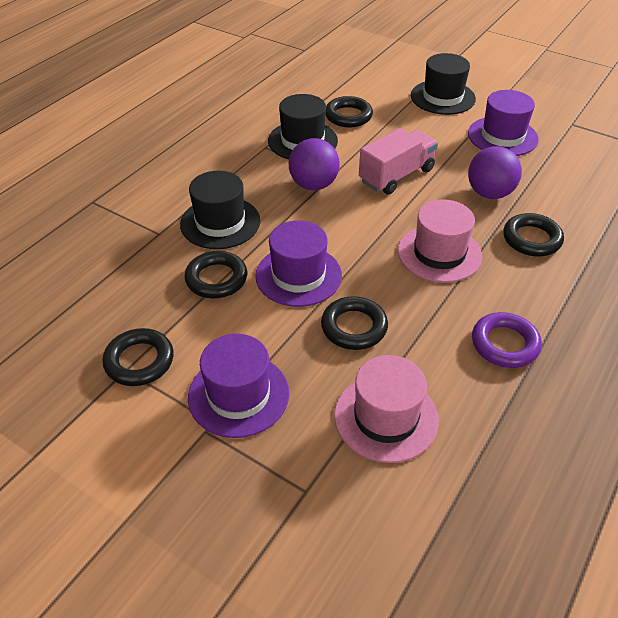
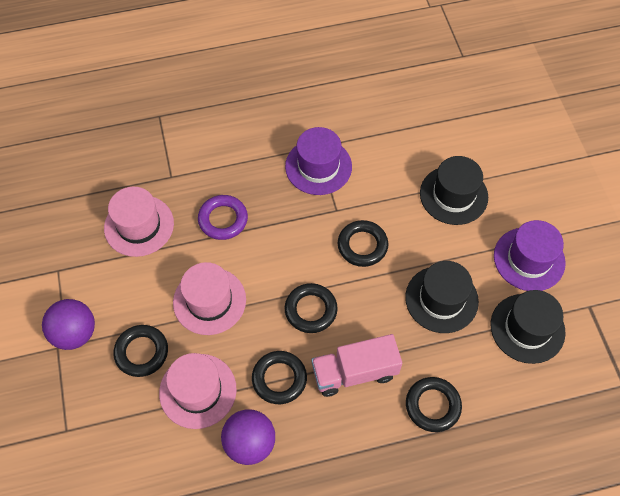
pink hat: [334,355,439,463] [398,199,482,283] = 2 -> [104,187,174,257] [159,353,237,429] [173,262,246,335] = 3
purple hat: [188,334,289,438] [255,220,342,307] [468,90,539,156] = 3 -> [285,127,352,195] [494,220,566,291] = 2

